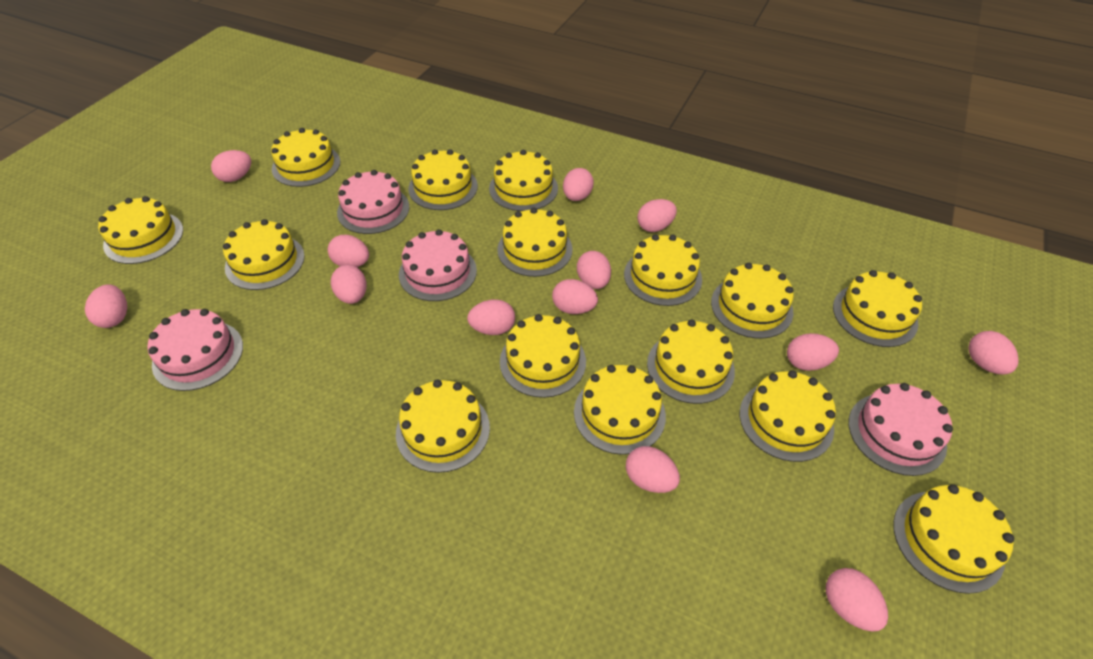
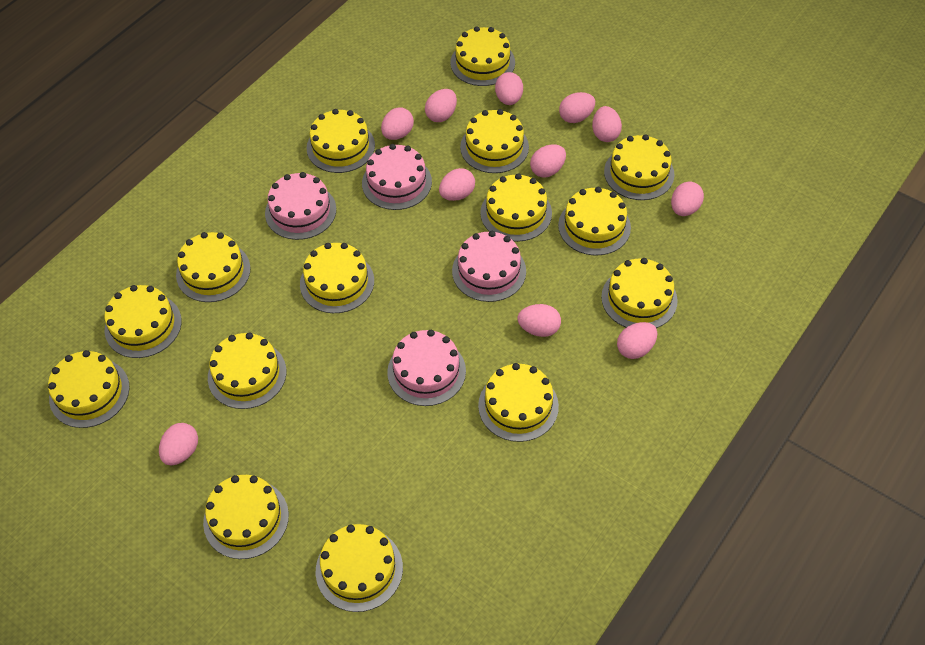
pink egg: [85,284,127,328] [211,150,251,182] [328,235,369,267] [331,265,367,304] [467,299,515,335] [552,279,598,314] [563,168,594,201] [577,251,611,289] [626,446,680,493] [637,199,677,232] [787,333,839,371] [826,568,888,631] [968,331,1019,375] = 13 -> [159,423,198,465] [381,107,414,140] [425,89,457,122] [439,168,475,201] [495,72,523,105] [517,304,561,337] [530,145,566,178] [559,92,595,123] [592,106,622,142] [617,322,657,359] [671,182,704,216] = 11

